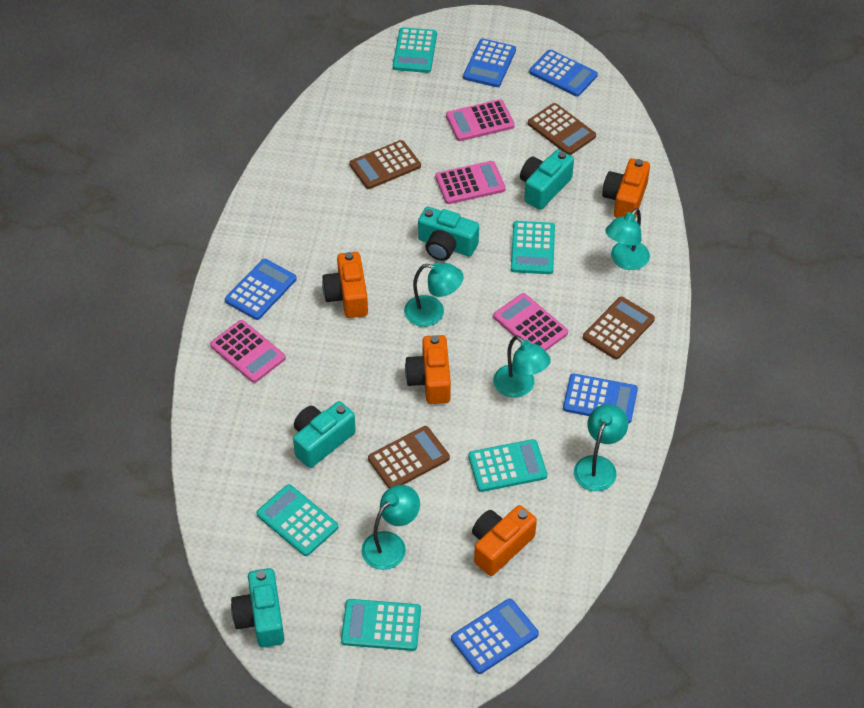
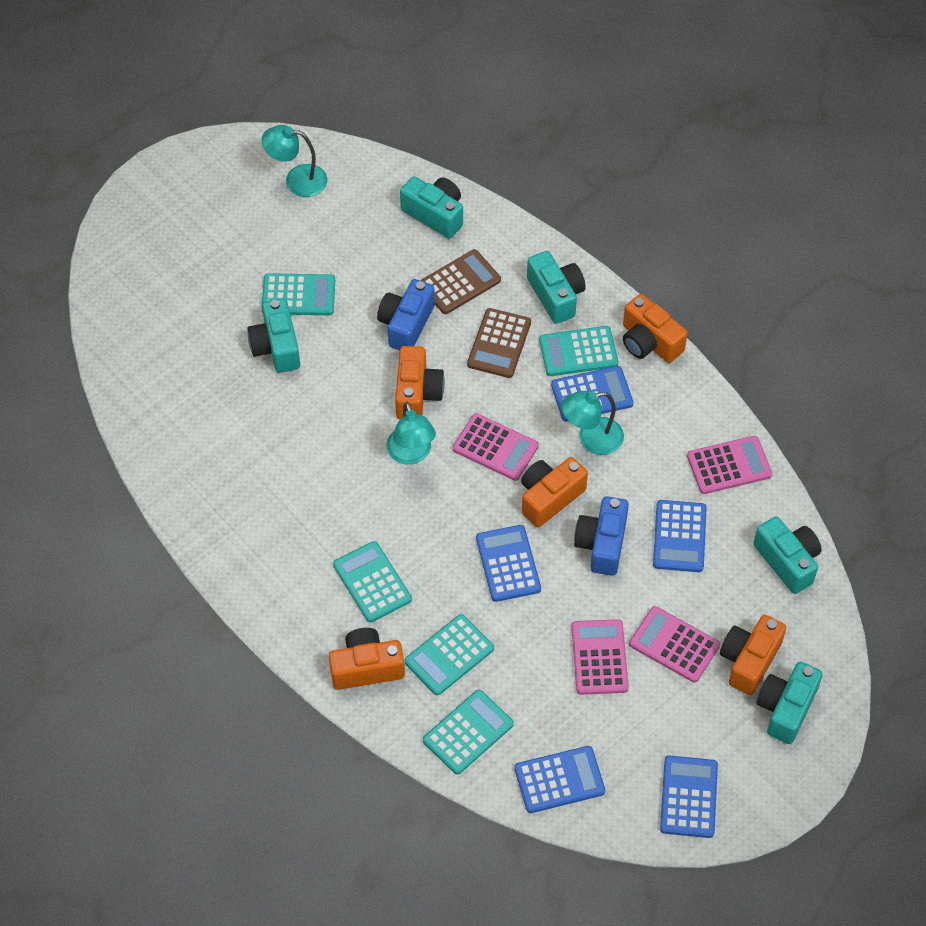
blue camera: none = 0 -> [377,279,435,350] [574,496,629,576] = 2
brown calculator: [350,140,421,189] [368,426,450,488] [528,103,596,155] [583,297,655,360] = 4 -> [420,249,501,314] [467,308,531,378] = 2
orange camera: [322,252,368,318] [405,335,451,404] [472,505,537,576] [602,158,650,219] = 4 -> [329,628,405,690] [395,346,445,419] [521,457,588,528] [623,294,687,363] [720,615,786,695] = 5
turquoise camera: [231,568,284,647] [293,401,356,468] [418,206,479,261] [520,150,574,210] = 4 -> [247,298,300,373] [400,176,463,239] [527,251,586,324] [754,516,822,594] [756,662,823,744] = 5
turquoise lamp: [361,485,420,570] [404,262,464,327] [493,335,551,398] [574,404,628,491] [605,208,650,270] = 5 -> [261,125,327,197] [386,402,436,465] [562,391,624,455] = 3

